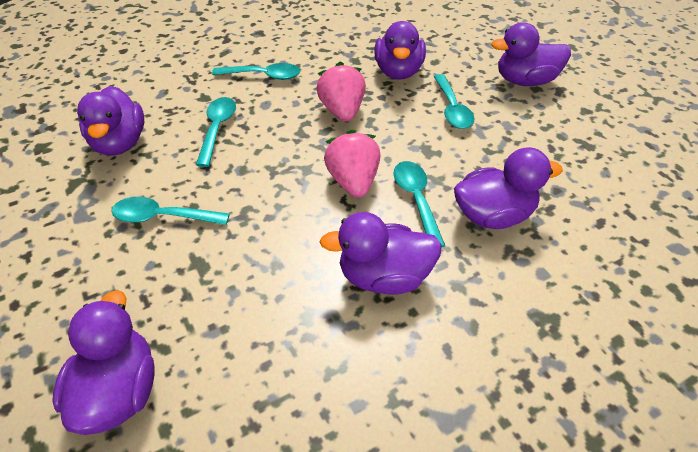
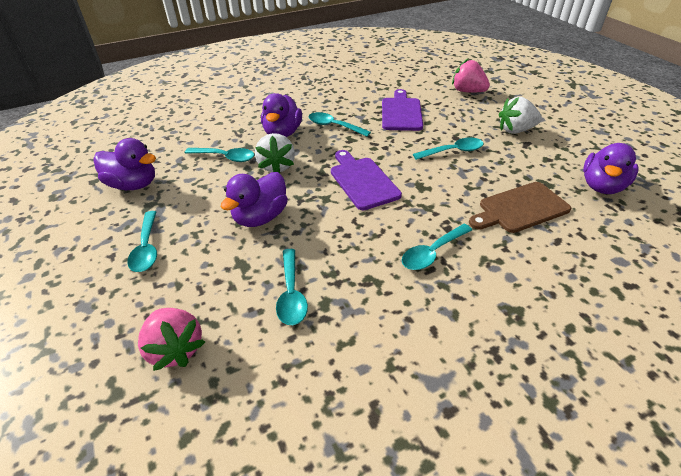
brown cutting board: none = 0 -> [469,182,571,233] = 1
purple cutting board: none = 0 -> [331,150,402,210] [382,89,423,131] = 2
purple duck: [52,290,155,435] [77,86,144,156] [320,212,442,295] [374,21,426,80] [454,147,563,229] [491,22,571,86] = 6 -> [93,138,156,190] [221,172,288,227] [261,93,302,137] [583,143,638,194] = 4
turquoise spoon: [111,197,230,225] [196,97,236,167] [212,63,301,80] [394,161,445,247] [433,74,474,129] = 5 -> [127,211,157,272] [185,148,255,162] [276,249,308,325] [309,112,371,137] [402,224,472,270] [413,137,484,160] = 6
white strawberry: none = 0 -> [255,133,295,173] [499,97,542,134] = 2

